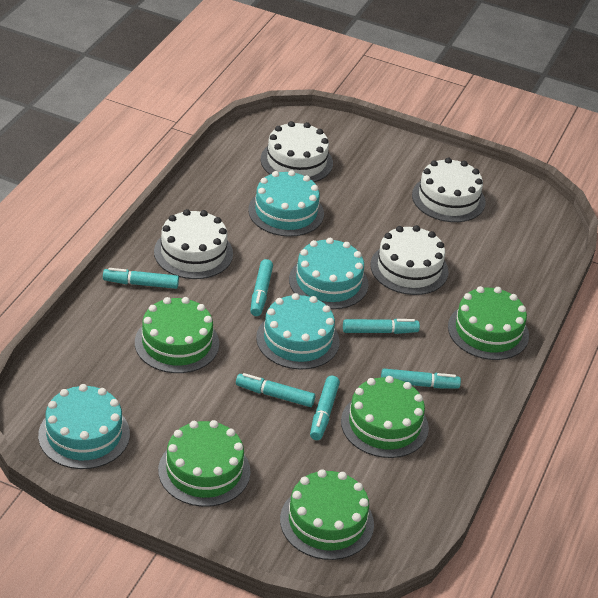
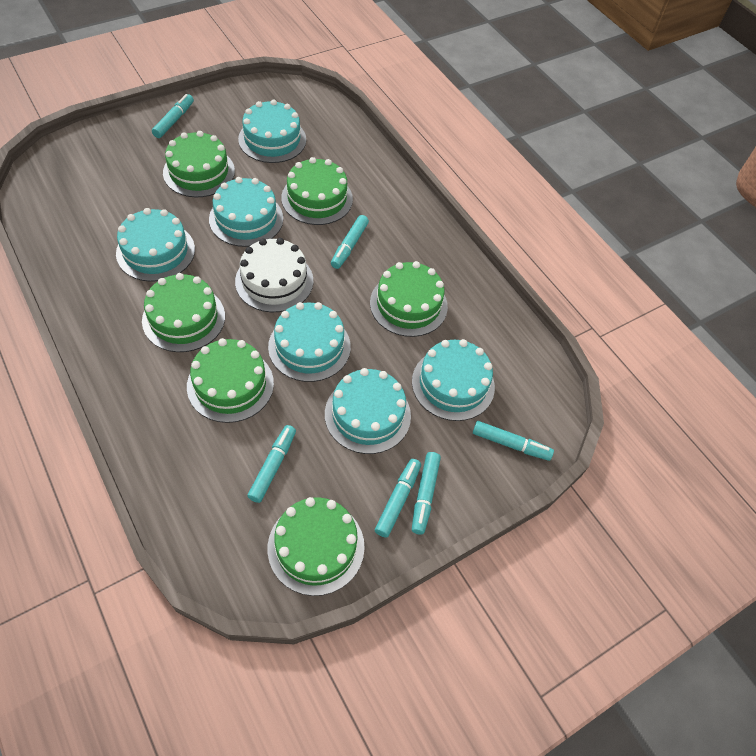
green cake: [135,297,219,373] [158,420,251,507] [280,469,374,560] [341,376,429,458] [448,286,529,360] = 5 -> [142,273,225,352] [163,131,235,197] [187,338,274,423] [268,497,365,596] [281,157,353,225] [370,261,448,337] = 6
turquoise cake: [38,384,130,469] [248,170,324,237] [256,293,340,370] [289,238,368,309] = 4 -> [116,208,195,282] [209,177,283,247] [238,99,306,163] [268,302,351,382] [325,368,411,454] [412,339,495,421] = 6
white cake: [154,209,233,279] [261,121,333,182] [370,225,448,295] [412,157,486,222] = 4 -> [235,238,313,312] = 1

